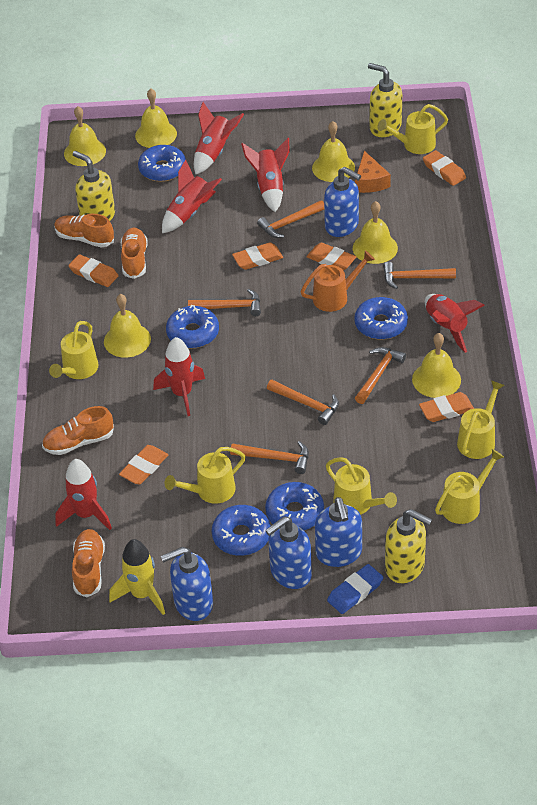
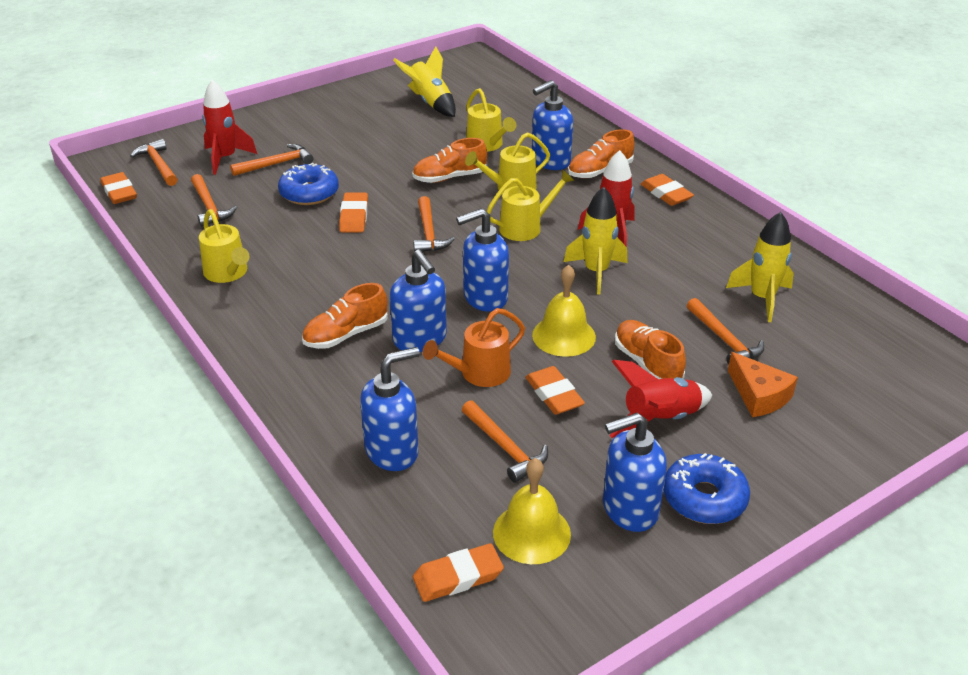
blue donut: [138,145,186,182] [166,305,219,348] [212,505,270,556] [265,482,324,530] [355,297,408,340] = 5 -> [278,163,339,205] [664,453,750,524] = 2
blue eraser: [327,564,383,614] = 1 -> none = 0
blue soap dispenser: [161,547,213,621] [265,516,312,589] [315,497,362,567] [324,166,361,237] = 4 -> [360,347,420,471] [390,250,447,352] [456,208,509,312] [532,80,573,170] [603,413,667,532] = 5
orange eraser: [68,254,118,287] [119,445,169,484] [232,242,283,270] [306,243,356,271] [419,392,474,422] [423,150,466,186] = 6 -> [101,172,137,204] [339,192,368,232] [413,543,504,602] [525,366,585,415] [641,174,694,206] = 5
red rocket: [55,459,112,530] [153,337,205,416] [162,160,222,233] [194,102,244,174] [241,138,290,212] [425,294,485,353] = 6 -> [202,80,257,175] [578,150,635,247] [609,360,712,438] = 3
yellow bell: [64,106,106,166] [104,294,151,358] [135,88,177,148] [312,121,355,182] [353,201,398,264] [412,333,461,398] = 6 -> [493,458,571,564] [532,265,596,357] = 2
yellow rocket: [109,539,165,615] = 1 -> [393,47,456,117] [564,187,627,294] [726,212,794,322] = 3
yellow soap dispenser: [73,151,115,221] [368,63,402,137] [385,509,432,583] = 3 -> none = 0
yellow watering can: [49,321,99,379] [165,447,246,504] [326,457,397,515] [377,104,448,154] [435,449,504,524] [457,381,504,459] = 6 -> [199,209,249,283] [465,132,550,194] [466,88,516,152] [486,170,574,241] = 4

